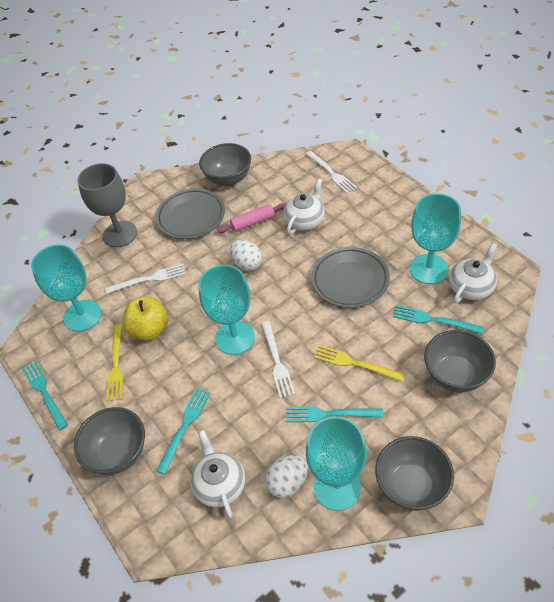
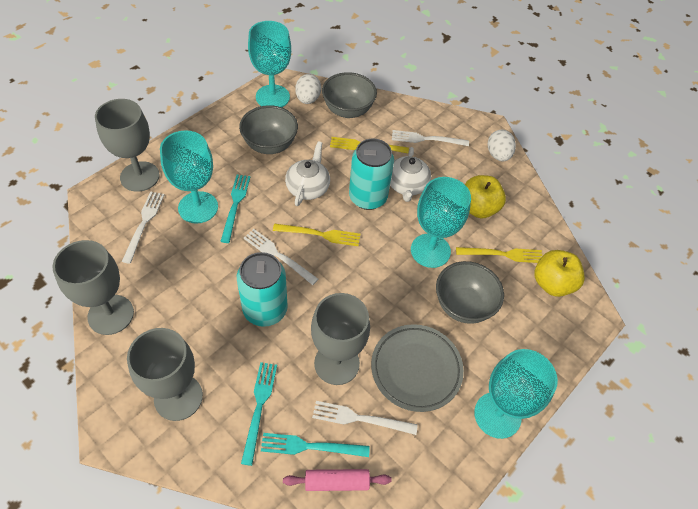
grey bowl: [74,407,145,475] [199,143,251,186] [375,436,454,511] [424,330,496,392] = 4 -> [239,105,298,154] [322,72,377,118] [436,261,504,324] = 3
grey goblet: [77,163,137,247] = 1 -> [52,240,134,335] [95,99,160,192] [127,328,203,421] [311,293,370,385] = 4
grey plate: [156,188,225,239] [311,247,390,308] = 2 -> [371,324,464,412] = 1
turquoise can: none = 0 -> [237,252,288,327] [349,139,394,210] = 2
turquoise fork: [22,361,68,430] [156,388,211,474] [286,407,383,422] [393,305,484,334] = 4 -> [220,175,250,243] [241,362,277,466] [261,433,370,457] = 3
white fork: [105,264,186,294] [261,321,295,398] [306,151,357,194] = 3 -> [122,191,165,264] [243,229,318,285] [312,401,418,435] [392,130,469,146] = 4
white teapot: [190,430,245,519] [283,179,325,234] [449,243,497,303] = 3 -> [285,141,330,206] [390,147,431,202] = 2
yellow apple: [122,297,169,341] = 1 -> [465,175,506,218] [534,250,585,297] = 2
yellow fork: [106,324,123,401] [314,345,406,382] = 2 -> [273,224,360,246] [330,137,409,153] [456,247,543,263] = 3

